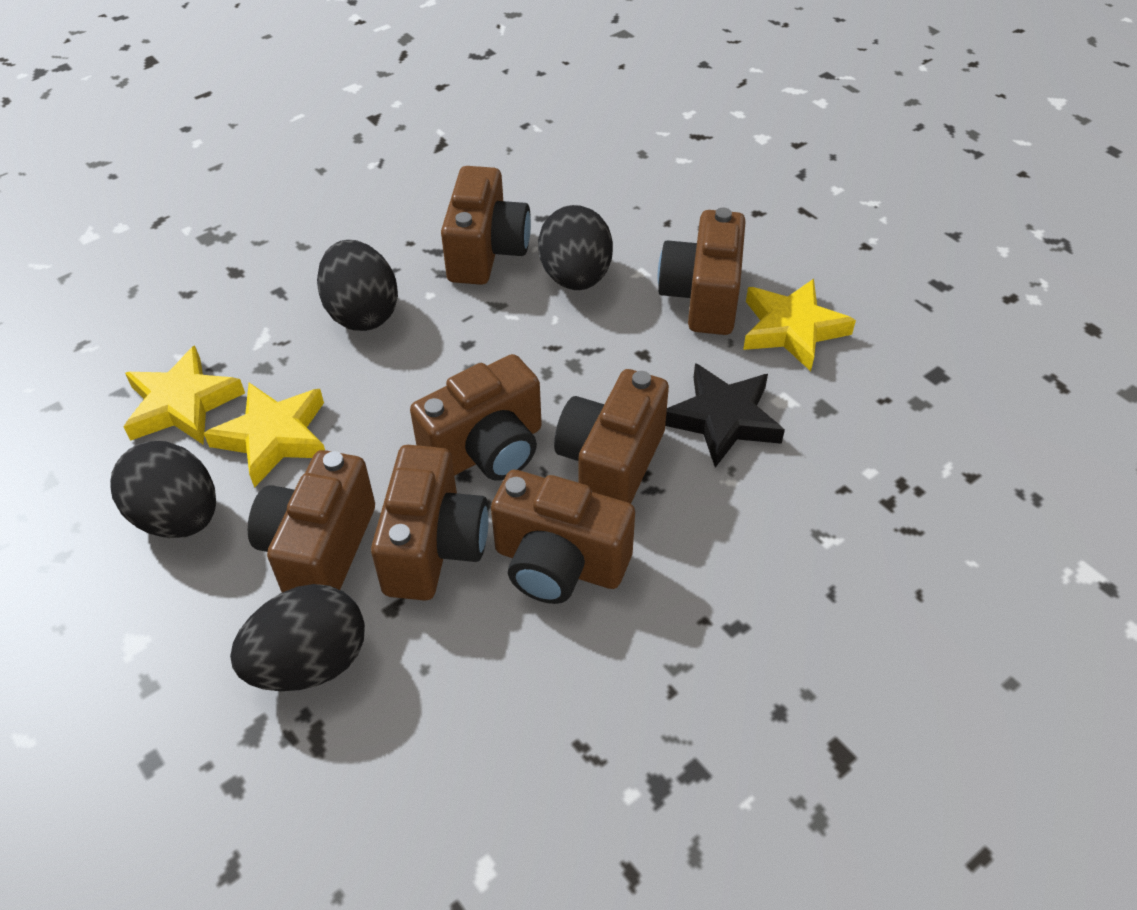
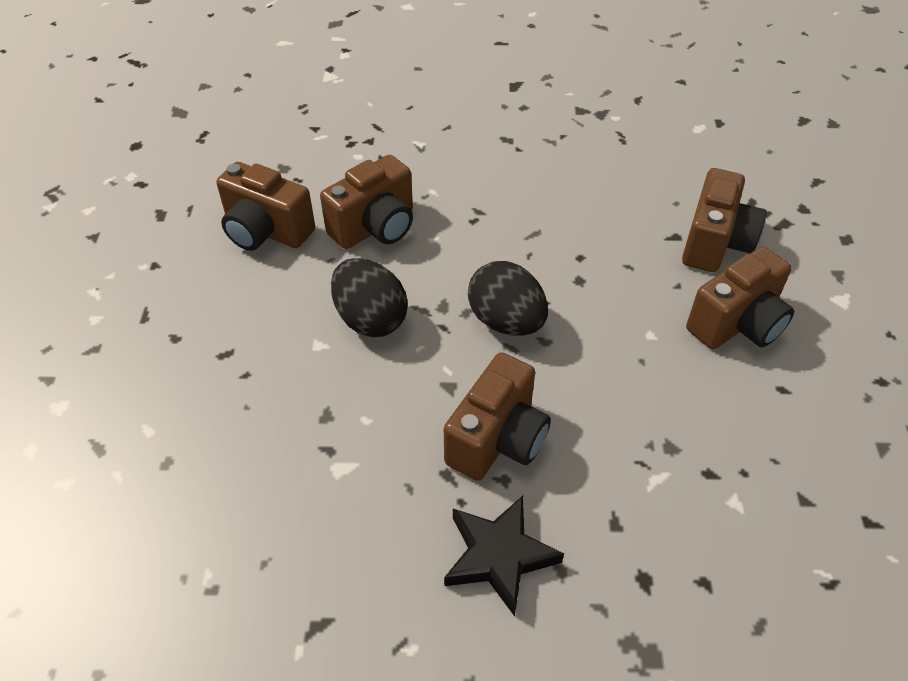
black egg: [110,441,216,538] [230,584,365,691] [317,240,398,331] [538,205,613,290] = 4 -> [331,258,408,337] [468,261,548,336] = 2
brown camera: [248,450,375,592] [371,445,489,601] [410,354,542,481] [441,166,531,285] [491,470,635,604] [554,369,669,504] [658,207,746,335] = 7 -> [216,162,315,251] [320,155,413,249] [444,352,551,481] [682,168,766,272] [686,247,794,349] = 5
yellow star: [124,345,245,445] [204,383,325,488] [743,279,856,371] = 3 -> none = 0

